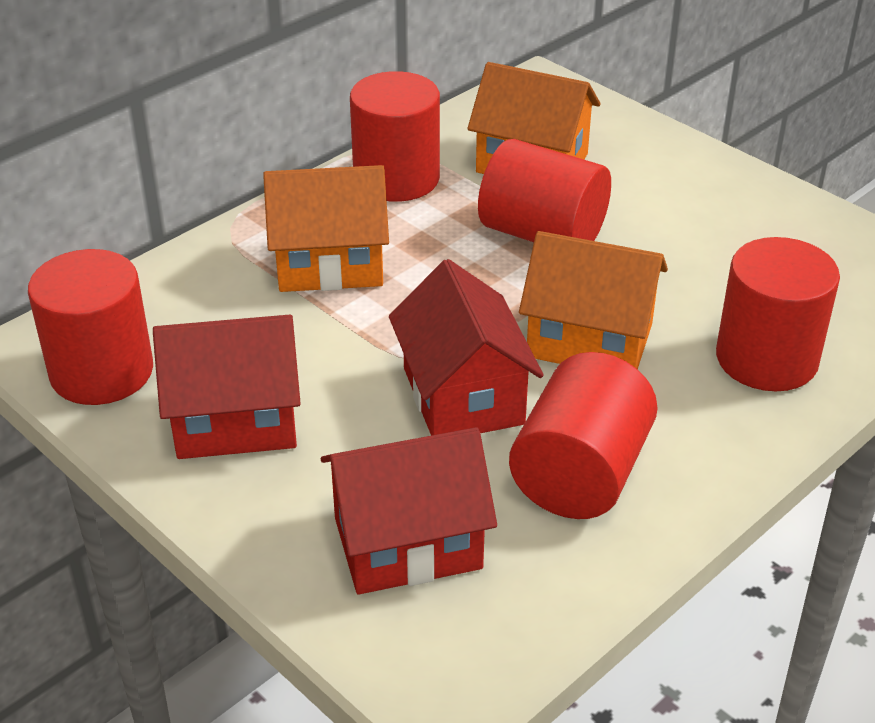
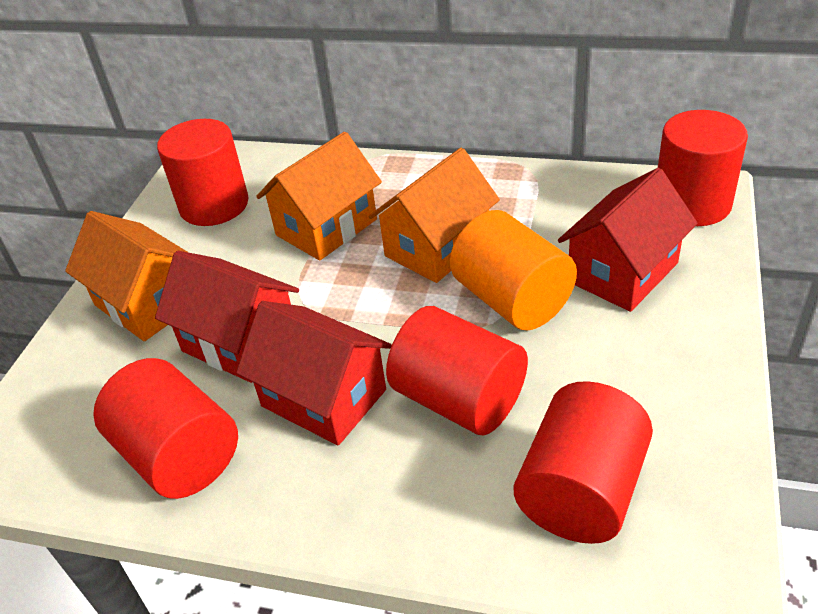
orange cylinder: none = 0 -> [450,210,577,331] = 1

